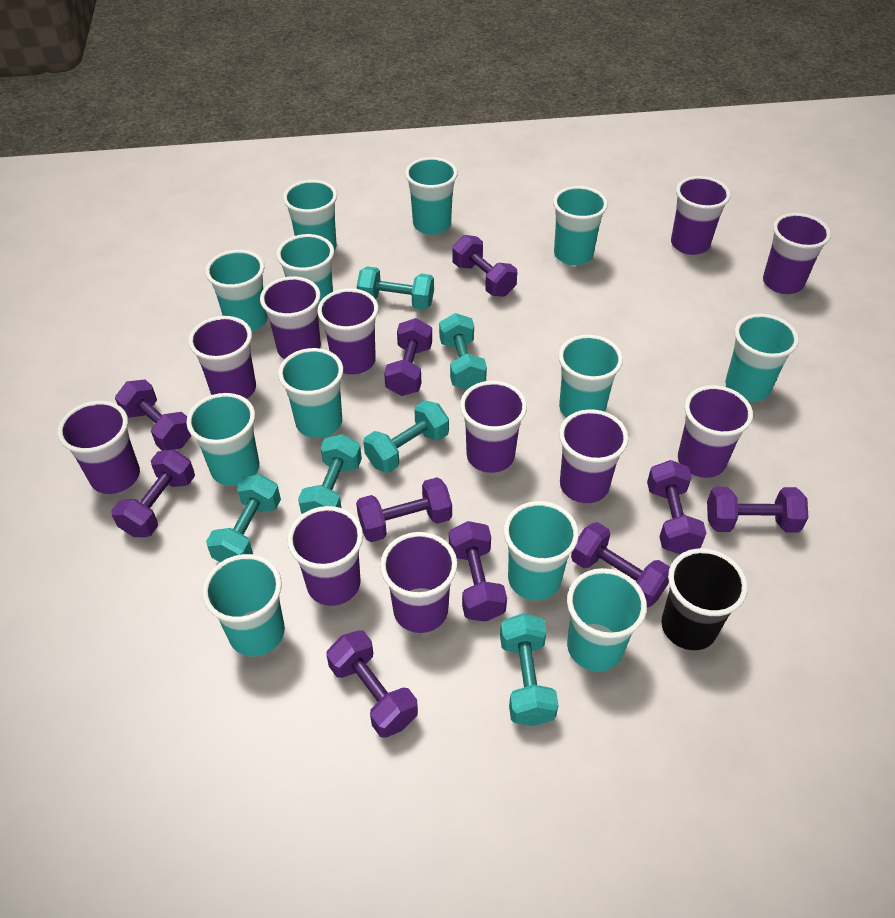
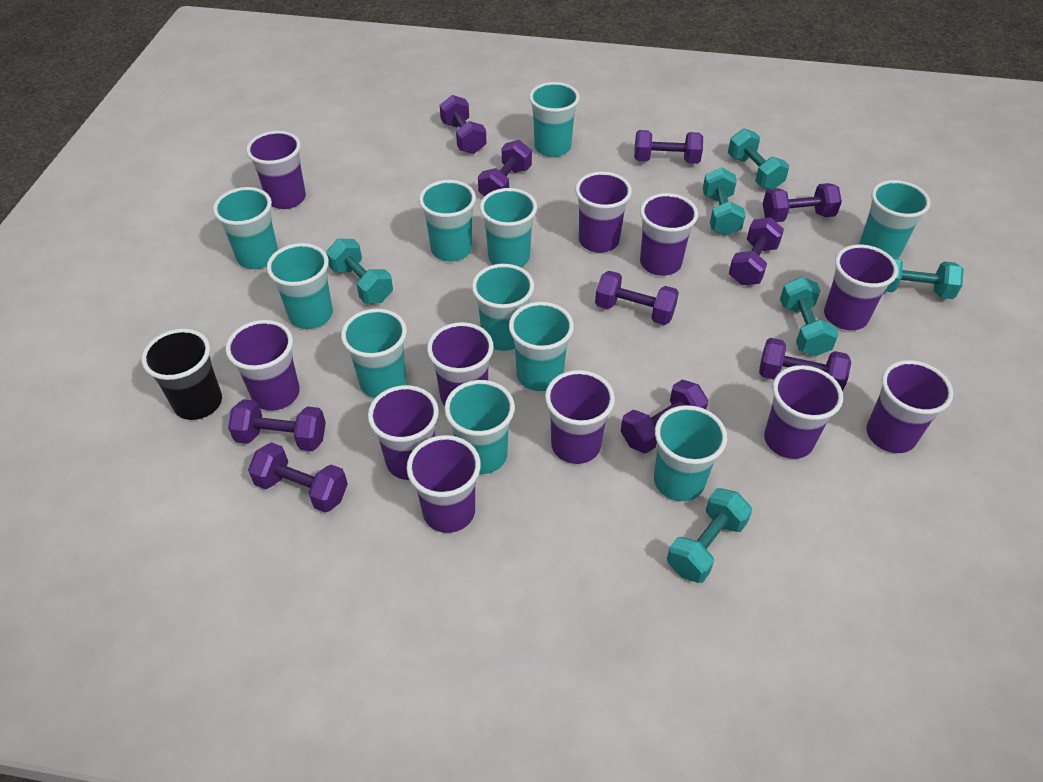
turquoise cup: [186,393,259,486] [202,554,285,656] [205,250,268,332] [276,234,334,305] [278,348,343,438] [283,180,337,251] [405,157,458,235] [504,501,579,600] [553,186,608,266] [559,335,623,418] [567,568,647,672] [725,314,799,402] = 12 -> [213,187,278,269] [267,243,333,329] [341,309,407,398] [419,180,476,262] [444,380,515,474] [472,264,534,351] [480,188,537,267] [509,302,574,391] [529,82,580,157] [654,405,727,501] [859,180,931,258] = 11

